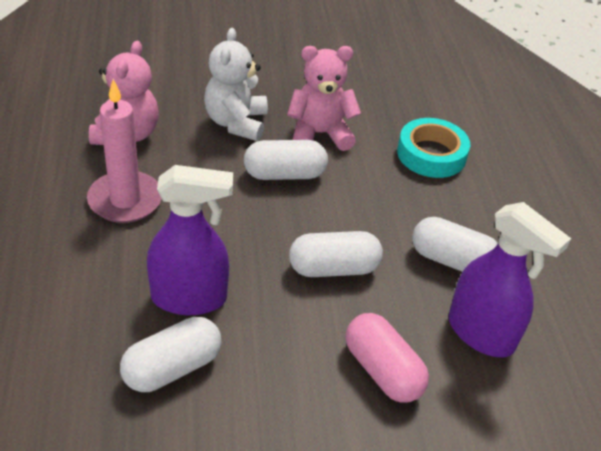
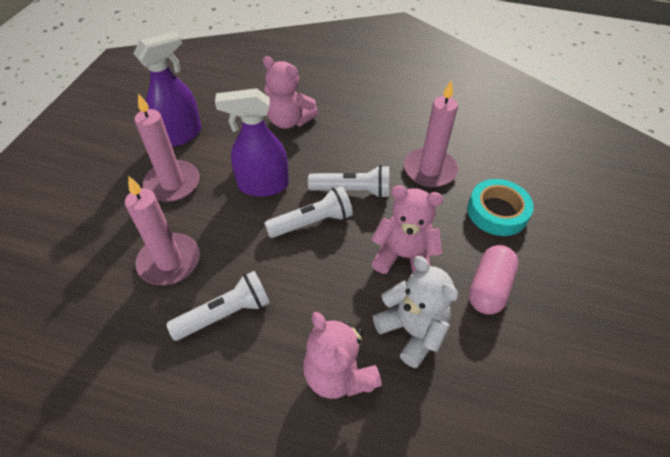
pink candle: [87,79,162,223] = 1 -> [125,177,200,285] [134,93,200,202] [404,80,458,187] = 3
pink teddy bear: [89,41,159,145] [287,46,361,151] = 2 -> [263,56,318,129] [303,312,382,399] [371,185,443,274] = 3
white capsule: [120,317,222,392] [244,140,328,180] [289,231,383,277] [412,217,498,272] = 4 -> none = 0
white flashlight: none = 0 -> [166,271,270,341] [264,186,353,238] [308,165,389,198] = 3

